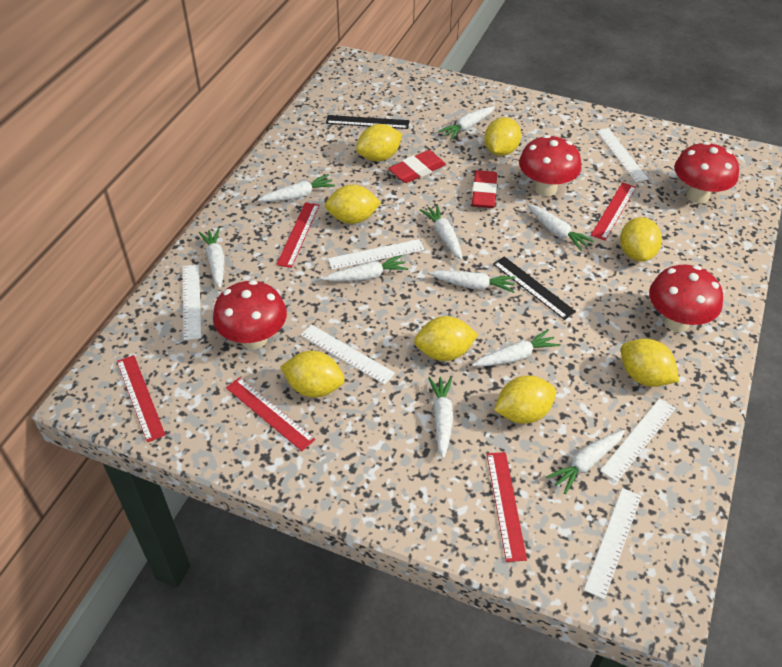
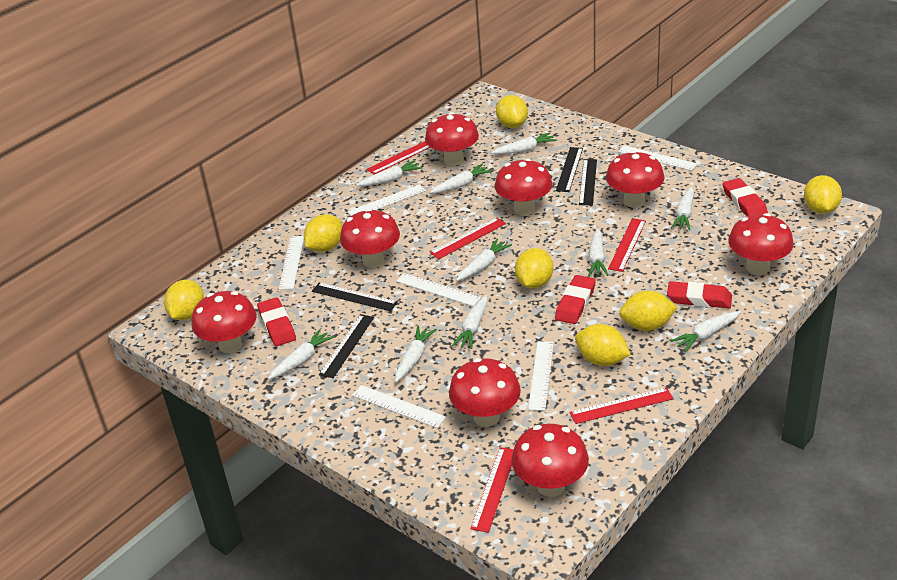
black ruler: [326,115,409,129] [493,256,576,320] = 2 -> [312,282,398,311] [319,314,374,378] [556,147,583,192] [579,159,597,205] = 4
red eraser: [388,150,446,183] [472,170,497,208] = 2 -> [257,297,296,346] [555,275,596,324] [667,281,732,308] [722,178,768,216] = 4
red mushroom: [213,280,287,349] [519,135,581,196] [649,265,723,332] [674,142,739,204] = 4 -> [191,291,257,353] [340,209,400,268] [425,112,479,166] [449,358,521,427] [495,158,552,215] [511,424,589,497] [606,151,665,208] [728,213,794,275] = 8
yellow lemon: [280,351,345,397] [325,185,381,224] [356,124,403,161] [414,316,478,361] [485,117,521,156] [494,375,556,424] [620,217,662,262] [621,339,679,387] = 8 -> [164,280,204,320] [304,214,342,252] [496,95,528,128] [515,248,553,289] [575,324,631,366] [619,291,678,331] [804,175,842,214] = 7

